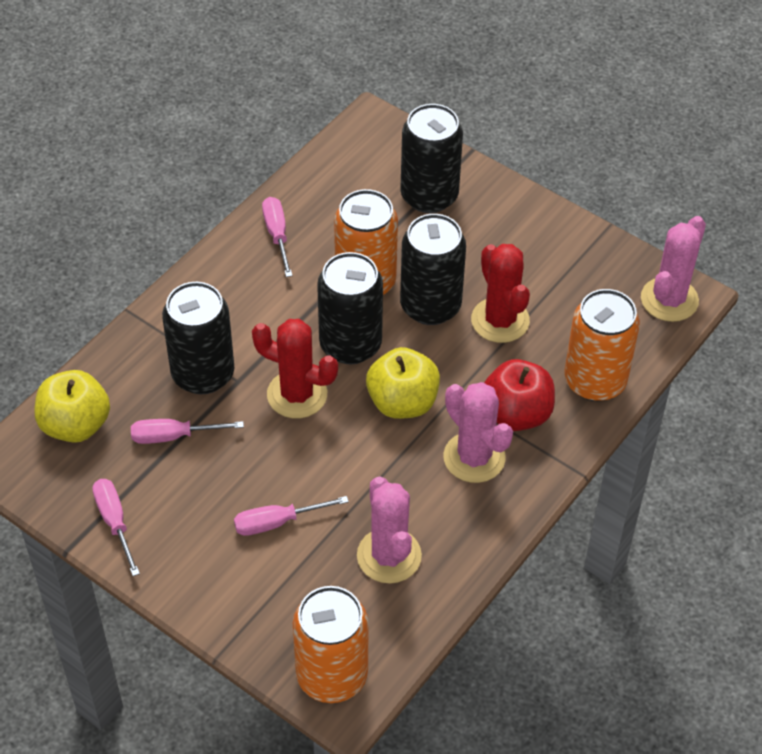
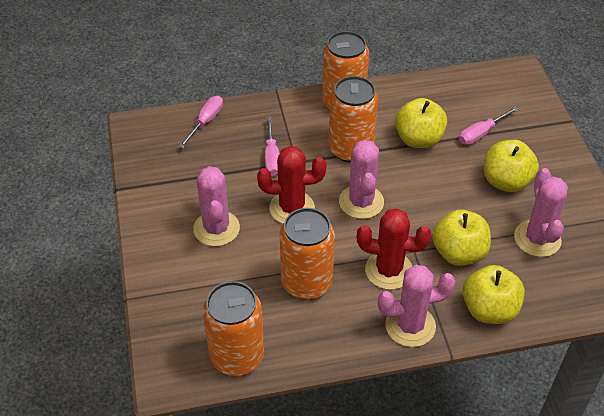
black can: [162,282,234,394] [317,252,383,364] [400,104,463,213] [400,214,466,325] = 4 -> none = 0
orange can: [293,586,369,703] [334,189,398,295] [564,289,640,401] = 3 -> [203,281,264,376] [280,208,335,300] [322,31,369,110] [329,76,378,162] = 4
pink cactus: [357,476,422,584] [444,382,513,483] [641,216,706,322] = 3 -> [193,166,240,246] [339,139,384,219] [378,265,456,347] [514,168,568,257] = 4
pink screwdriver: [92,479,140,576] [131,419,244,444] [234,496,349,536] [262,197,293,277] = 4 -> [179,96,223,148] [265,116,279,176] [459,106,518,145] = 3
red apple: [484,359,555,431] = 1 -> none = 0
yellow apple: [34,370,110,443] [366,347,440,419] = 2 -> [395,98,447,148] [432,209,491,266] [463,265,525,324] [484,140,539,192] = 4

